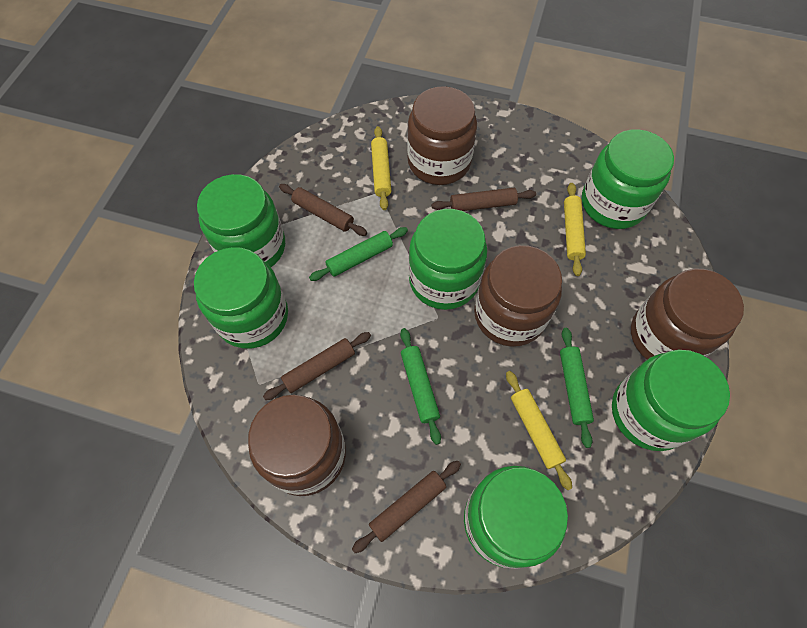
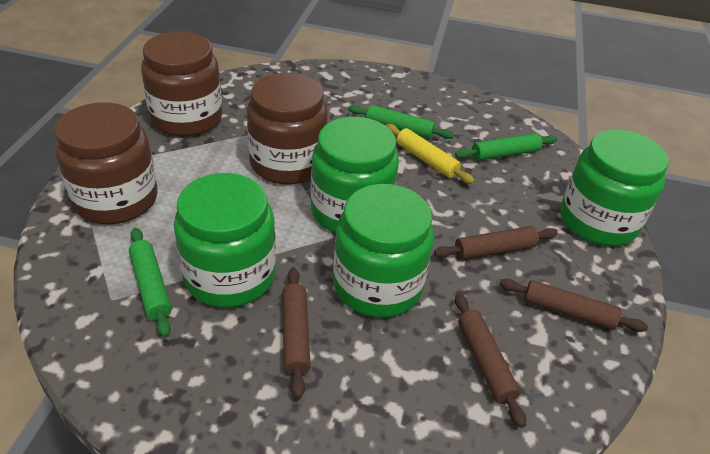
brown jar: [248,395,346,496] [407,86,477,185] [474,245,562,347] [631,268,744,359] = 4 -> [55,102,157,224] [141,32,222,137] [247,73,328,185] = 3
green jar: [194,247,288,349] [197,174,285,267] [409,209,487,310] [464,466,568,569] [582,129,674,229] [612,350,730,451] = 6 -> [174,173,276,308] [311,117,399,233] [333,184,434,318] [561,129,669,246] = 4
yellow rolling pin: [371,126,391,210] [506,371,572,490] [564,183,586,276] = 3 -> [386,124,475,184] = 1

